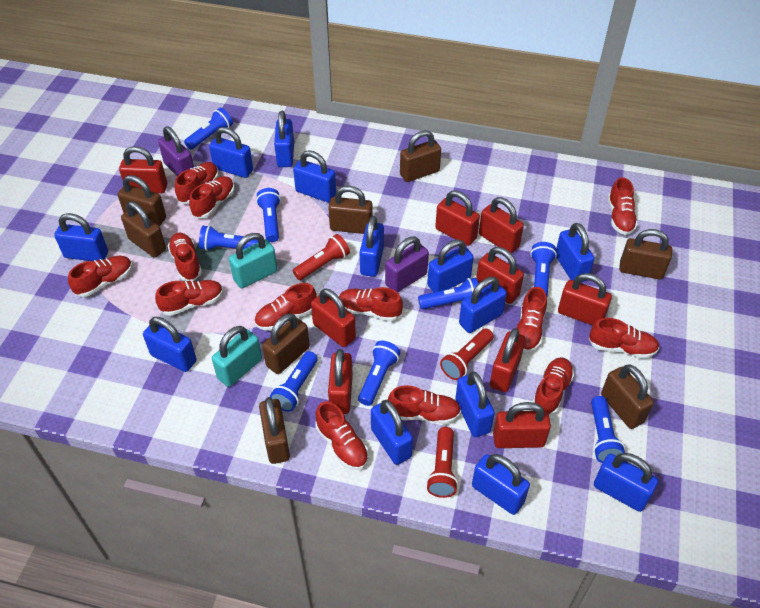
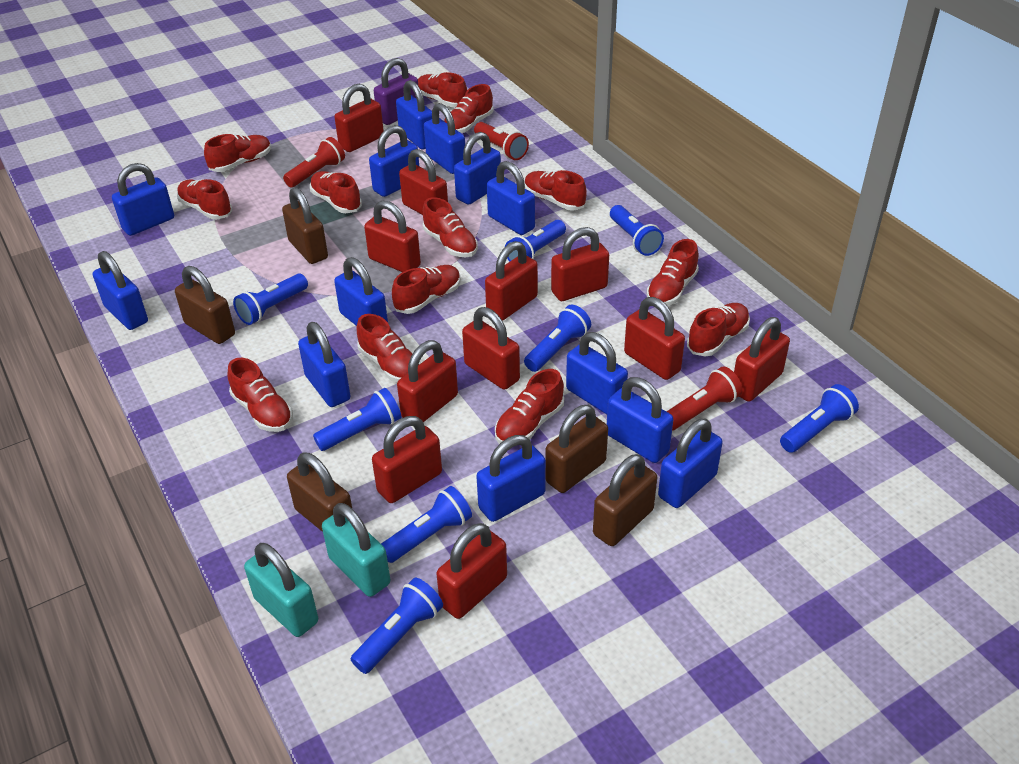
brown padlock: [118,175,166,226] [121,202,166,258] [259,397,290,464] [262,313,310,374] [328,186,373,234] [400,130,441,182] [601,364,654,429] [619,229,672,279] = 8 -> [175,266,235,344] [282,187,328,264] [287,452,352,532] [545,405,608,493] [593,454,657,546] = 5
purple padlock: [158,126,194,176] [385,237,429,292] = 2 -> [374,58,418,125] = 1
red padlock: [119,146,167,193] [311,289,356,347] [328,349,353,414] [435,191,480,246] [476,247,524,304] [479,197,524,253] [490,328,525,392] [493,402,551,448] [558,273,612,325] = 9 -> [334,84,384,152] [364,201,421,272] [372,416,442,503] [397,340,458,422] [399,149,448,215] [436,523,507,619] [462,307,520,390] [485,241,538,321] [551,227,609,301] [624,297,685,380] [734,317,790,402] = 11

